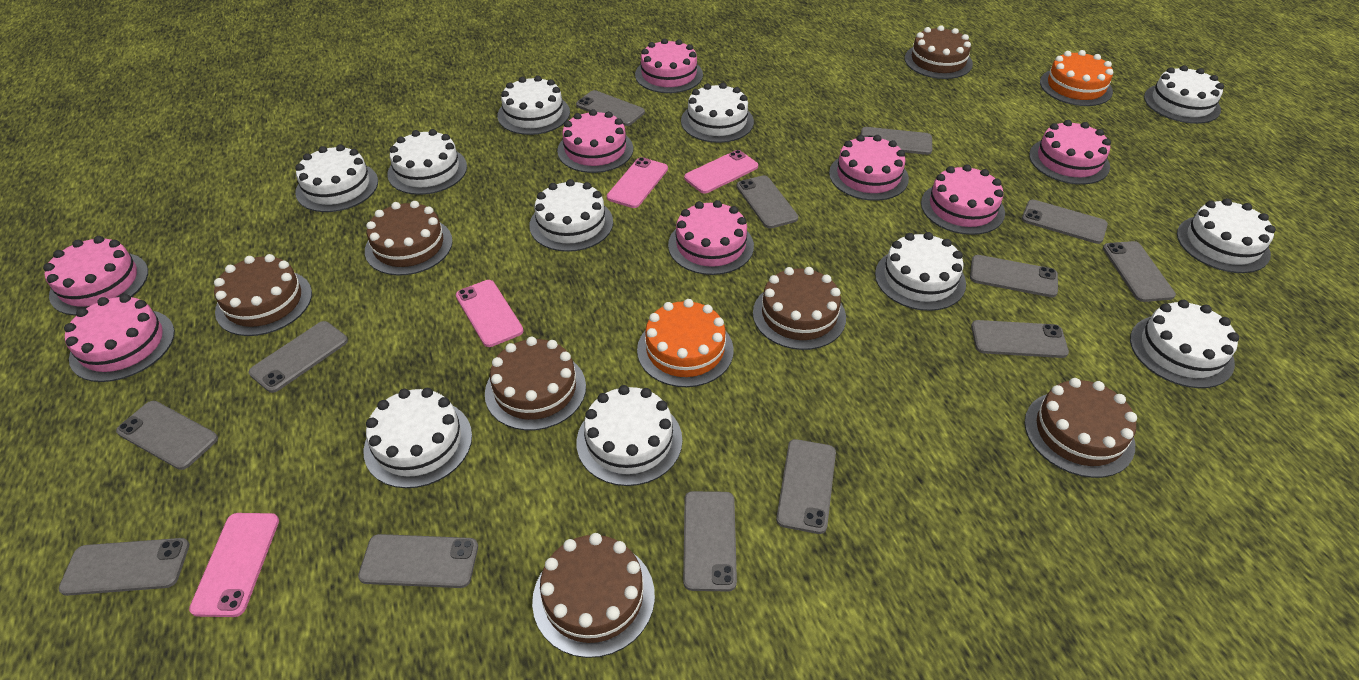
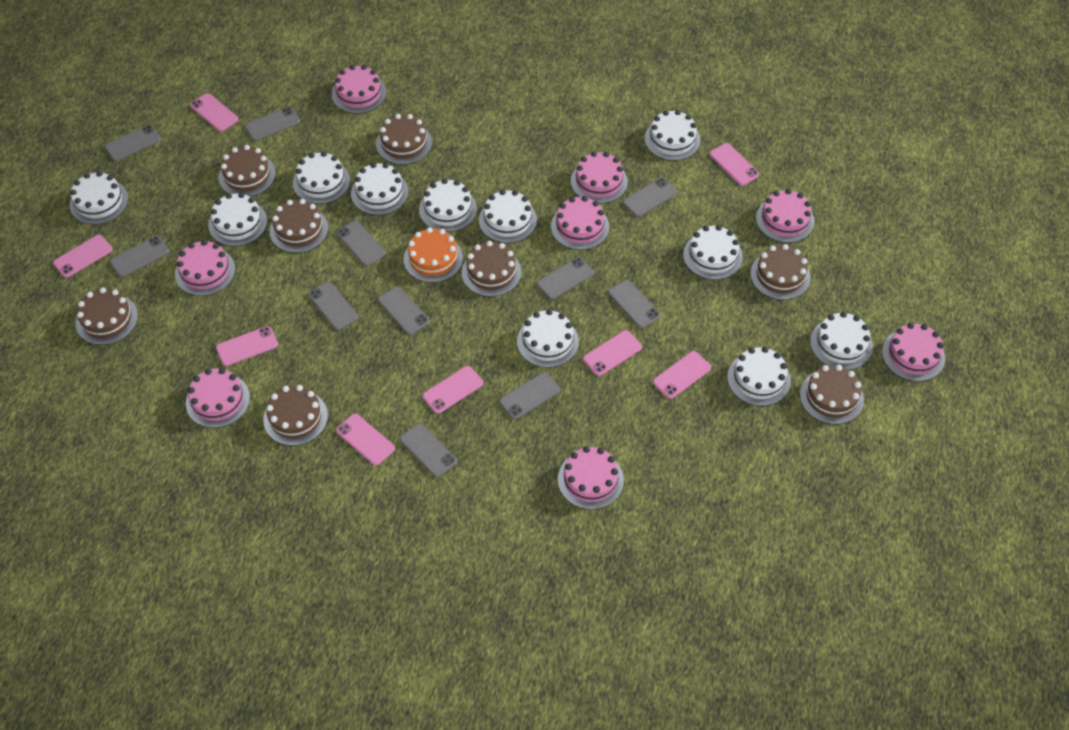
brown cake: [214,254,312,336] [365,201,453,276] [485,337,586,431] [532,533,655,658] [753,267,846,350] [905,25,973,79] [1024,378,1137,478] = 7 -> [76,287,138,345] [218,145,276,197] [263,385,328,446] [269,199,328,253] [376,114,432,165] [462,241,521,297] [750,244,811,300] [800,365,864,424] = 8
grey phone: [59,538,189,596] [116,401,218,470] [249,321,348,393] [358,534,478,588] [576,90,645,126] [683,491,737,591] [736,175,798,229] [776,439,836,534] [861,127,932,155] [970,255,1058,297] [971,320,1069,358] [1022,200,1108,244] [1103,241,1176,302] = 13 -> [105,125,161,161] [110,236,169,277] [245,107,300,141] [308,282,358,330] [336,221,386,266] [378,287,430,335] [400,423,457,478] [499,372,560,419] [537,257,594,300] [608,280,661,329] [623,178,677,217] = 11
orange cake: [637,299,734,387] [1040,50,1113,106] = 2 -> [403,227,463,283] = 1
pink phone: [189,513,279,617] [456,280,523,347] [607,157,668,208] [684,150,758,194] = 4 -> [53,235,113,278] [190,93,238,132] [216,326,278,366] [336,414,395,465] [422,366,483,414] [583,330,642,376] [653,351,711,399] [709,143,759,186] = 8

